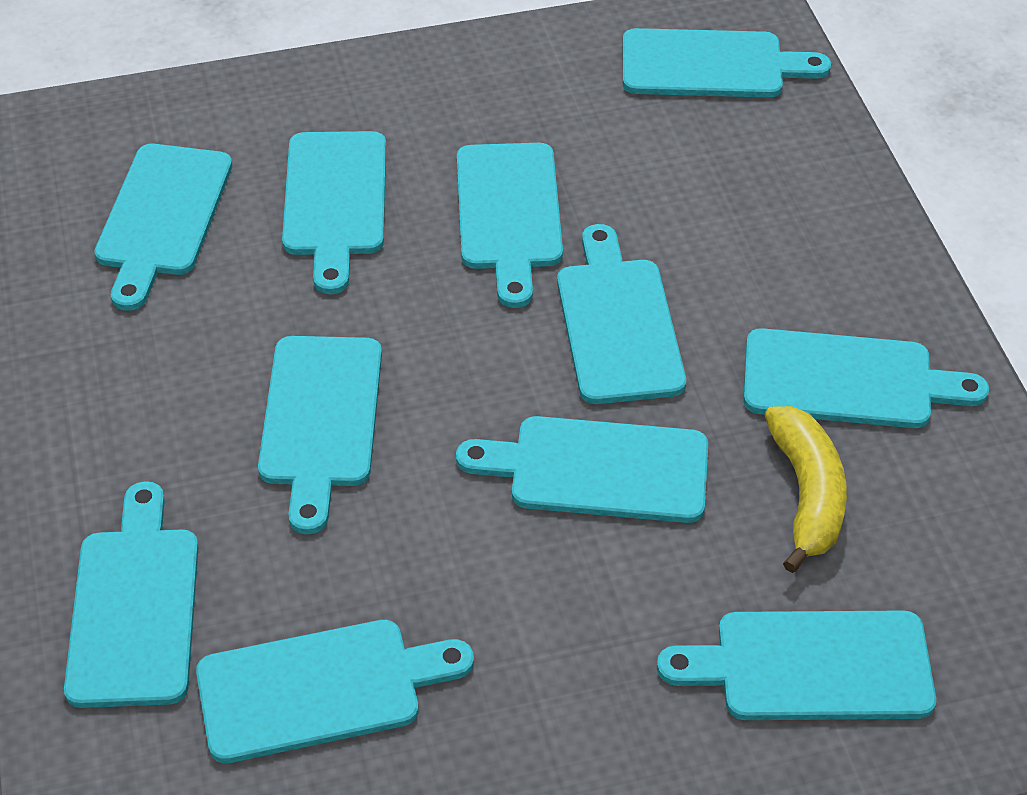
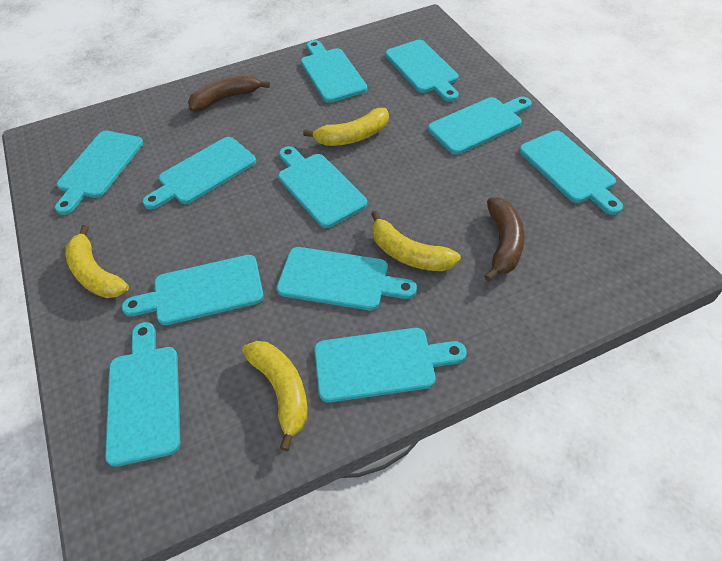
brown banana: none = 0 -> [188,74,270,112] [484,198,524,282] = 2
yellow banana: [764,406,847,573] = 1 -> [65,225,129,298] [242,341,308,451] [303,108,389,146] [371,211,461,271] = 4

